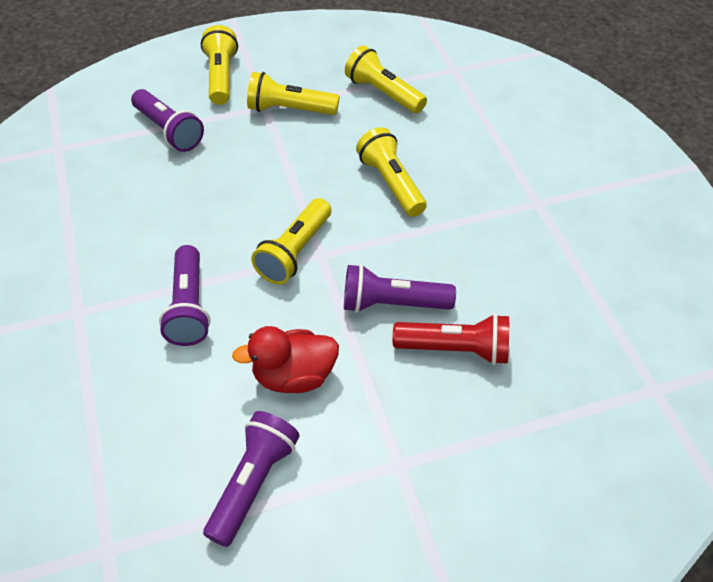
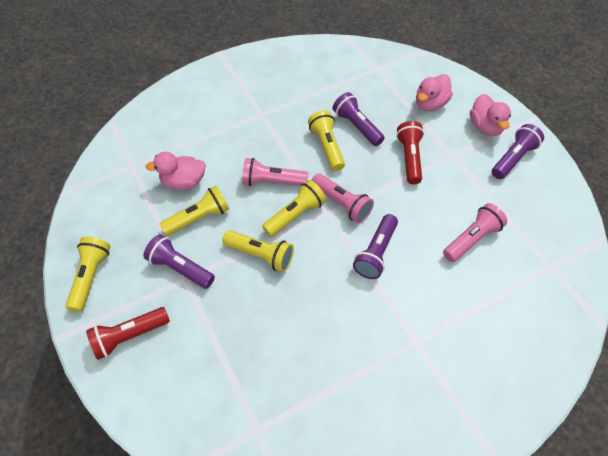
pink duck: none = 0 -> [146,152,206,190] [416,74,453,111] [470,94,511,136] = 3
pink flashlight: none = 0 -> [242,158,309,186] [312,173,374,223] [443,203,507,262] = 3
red duck: [232,326,339,393] = 1 -> none = 0
red flashlight: [393,314,509,365] = 1 -> [86,307,170,360] [396,121,424,184] = 2

